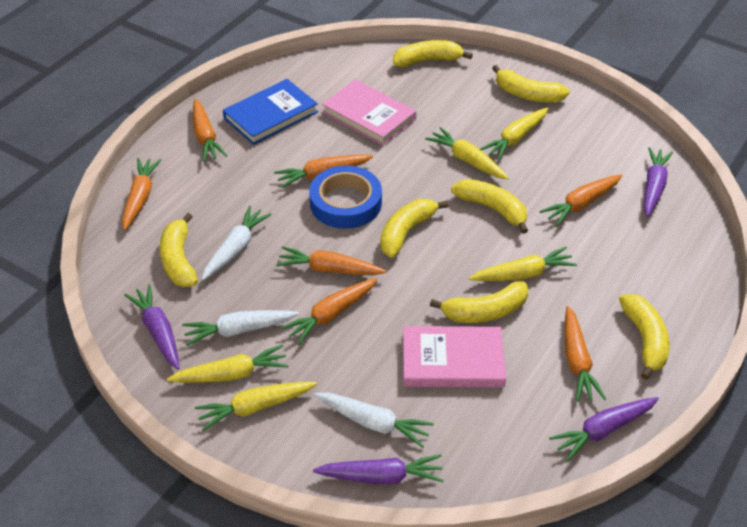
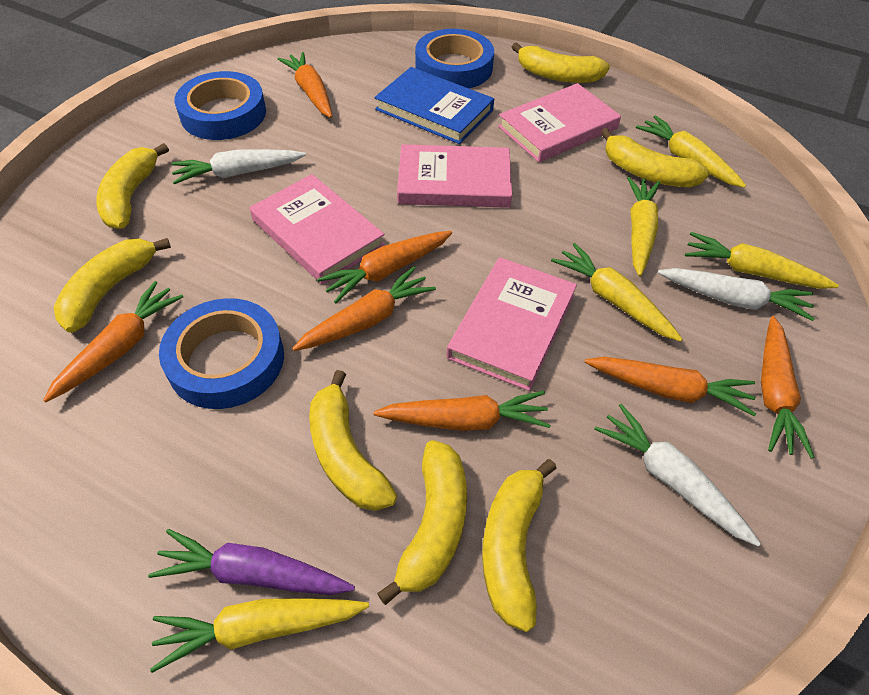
blue tape: [309,166,382,229] = 1 -> [159,298,284,409] [175,71,266,140] [415,29,494,88] = 3
pink book: [322,79,416,146] [403,326,506,387] = 2 -> [250,174,385,285] [397,144,512,208] [447,257,577,391] [498,83,621,162] = 4
purple carrot: [124,284,180,370] [313,454,444,484] [549,397,659,461] [644,147,673,217] = 4 -> [148,529,355,595] = 1

